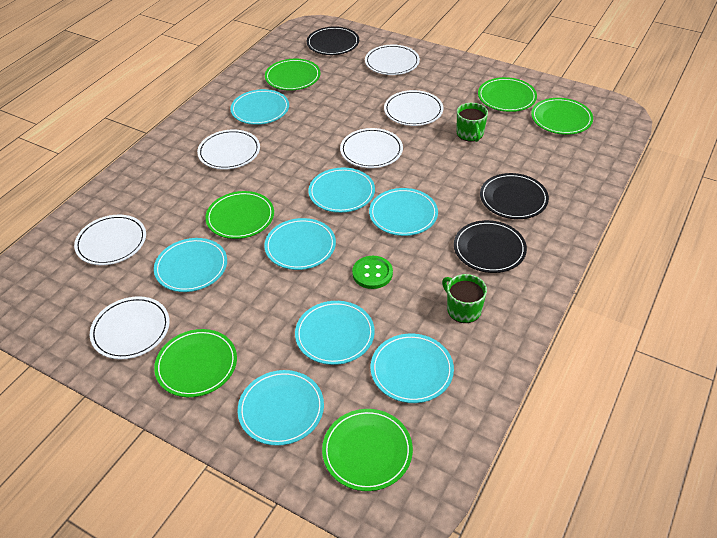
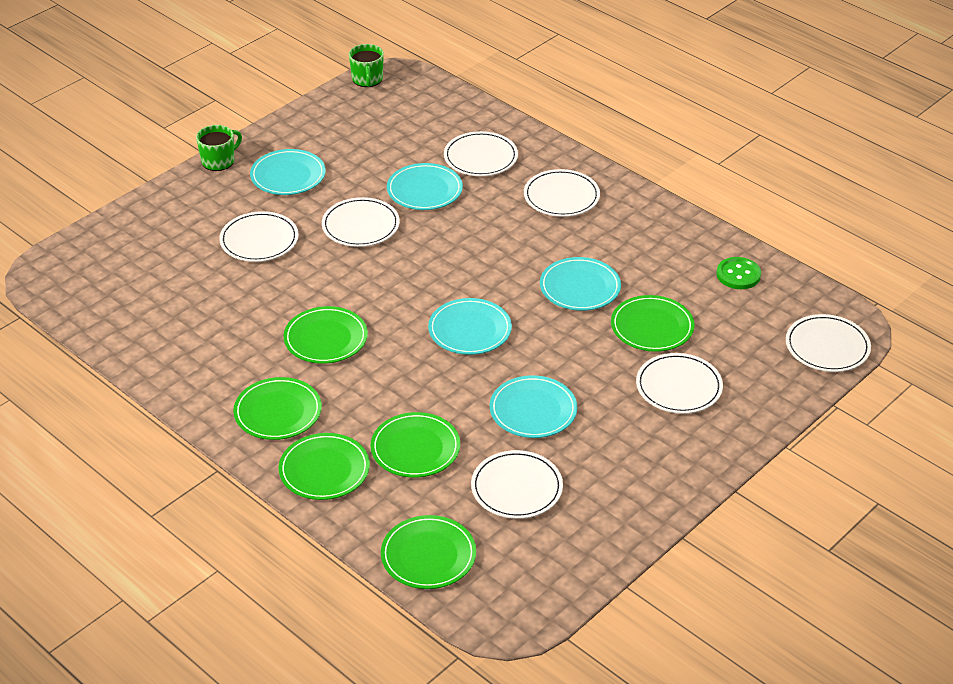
black plate: [307,26,359,55] [454,220,527,273] [480,173,549,219] = 3 -> none = 0
turquoise plate: [154,238,227,292] [230,89,289,125] [238,370,324,446] [264,218,336,270] [295,301,375,365] [309,168,375,213] [369,188,438,236] [371,334,454,403] = 8 -> [250,149,326,195] [387,163,463,210] [428,298,512,355] [490,375,577,438] [540,257,621,311] = 5
white plate: [74,215,146,265] [90,296,170,359] [197,129,260,170] [340,128,403,168] [365,45,420,75] [384,90,443,126] = 6 -> [219,211,298,262] [322,197,400,247] [444,131,518,176] [471,450,563,519] [524,169,600,217] [636,353,723,414] [786,314,871,372] = 7

